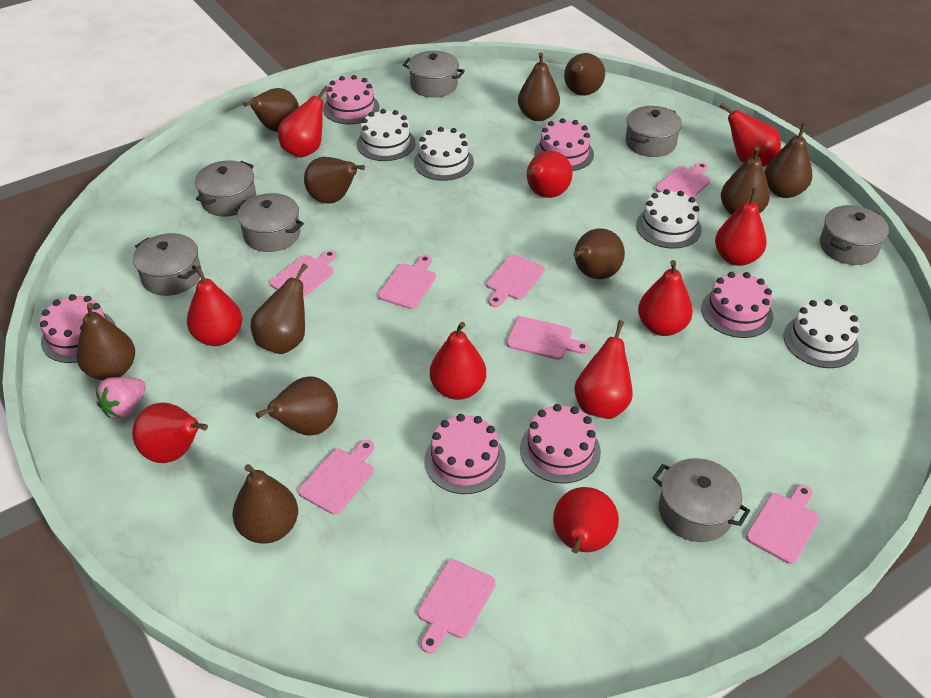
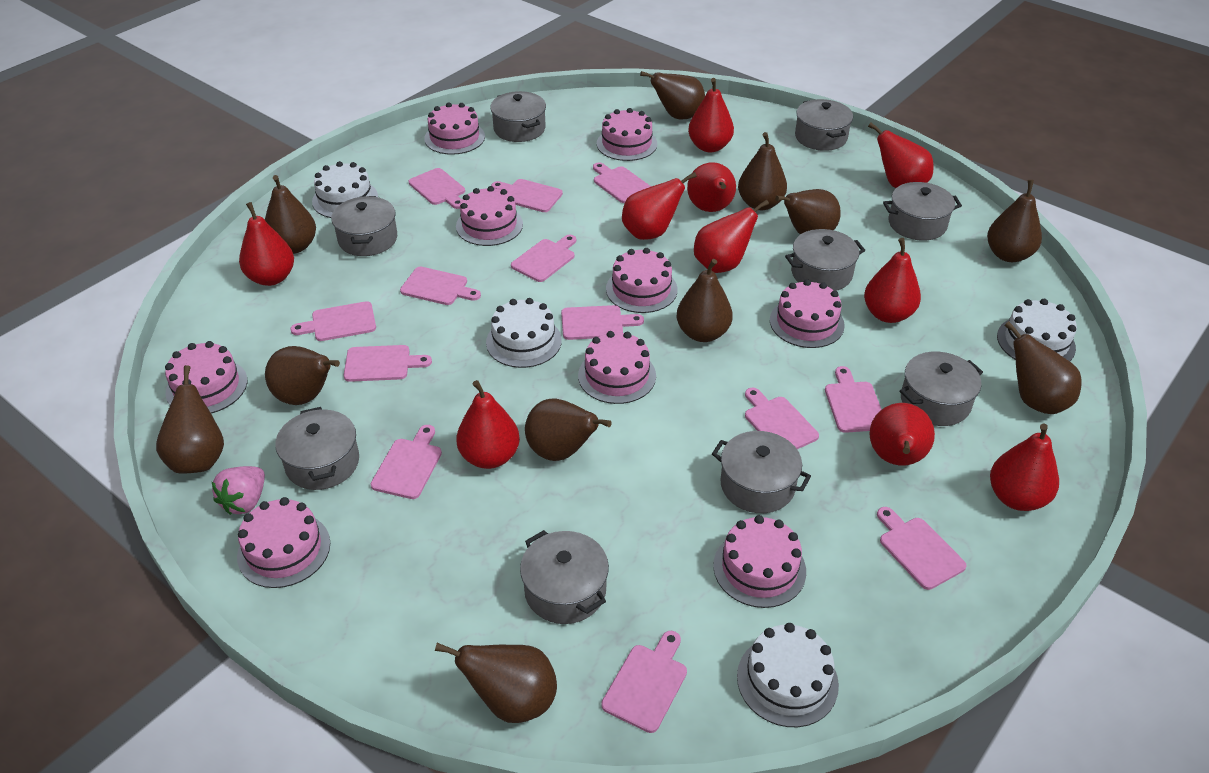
grey pot: [133,233,201,296] [195,161,256,217] [235,193,304,252] [403,51,465,98] [625,106,682,157] [652,458,750,542] [820,205,889,265] = 7 -> [275,407,359,490] [331,196,397,256] [490,91,546,142] [520,530,609,624] [712,431,811,513] [785,229,865,291] [795,99,853,151] [883,182,962,241] [900,352,983,426] = 9
pink cake: [40,294,116,363] [323,75,380,124] [425,414,506,494] [520,404,601,483] [534,118,594,171] [701,272,773,338] = 6 -> [165,341,247,414] [237,497,330,588] [424,102,485,155] [456,186,523,246] [578,331,656,404] [597,108,657,161] [606,248,677,313] [713,515,806,608] [770,279,845,348] = 9
pink cutting board: [270,250,337,298] [298,440,374,515] [378,255,436,309] [418,560,495,654] [486,254,545,307] [506,316,590,360] [656,162,710,197] [746,485,820,564] = 8 -> [290,301,376,341] [344,345,432,382] [371,425,442,499] [400,267,481,305] [408,168,465,209] [491,179,563,212] [511,235,576,282] [561,305,644,340] [593,162,651,203] [601,631,687,733] [745,388,819,449] [825,366,882,433] [877,507,967,590] = 13

